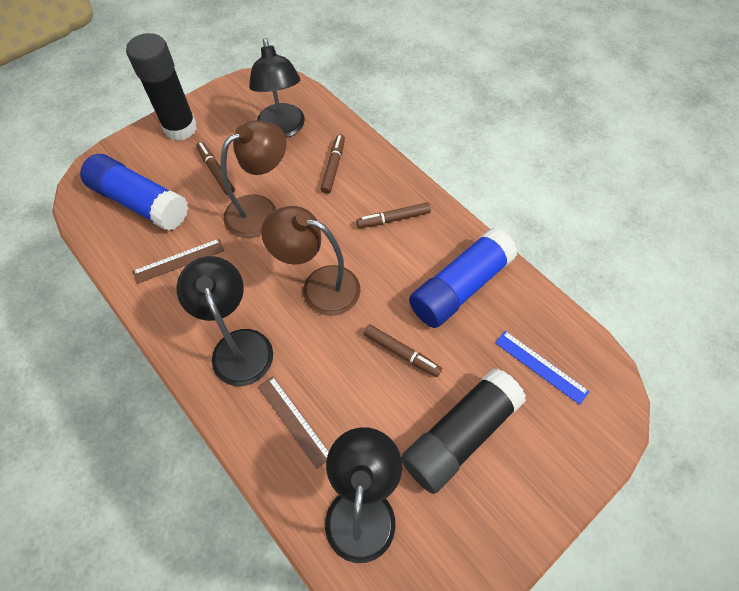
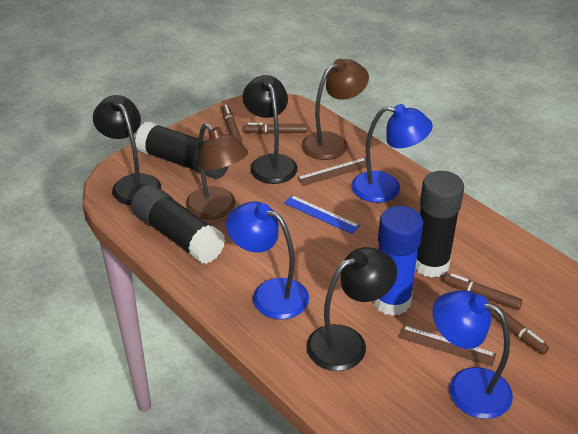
black glue stick: [126,33,197,141] [401,368,526,494] = 2 -> [131,185,225,264] [135,121,229,179] [415,171,464,278] = 3
blue glue stick: [80,154,188,231] [409,228,517,328] = 2 -> [373,206,423,316] = 1
blue lamp: none = 0 -> [226,201,309,320] [351,104,433,203] [432,290,513,419] = 3

